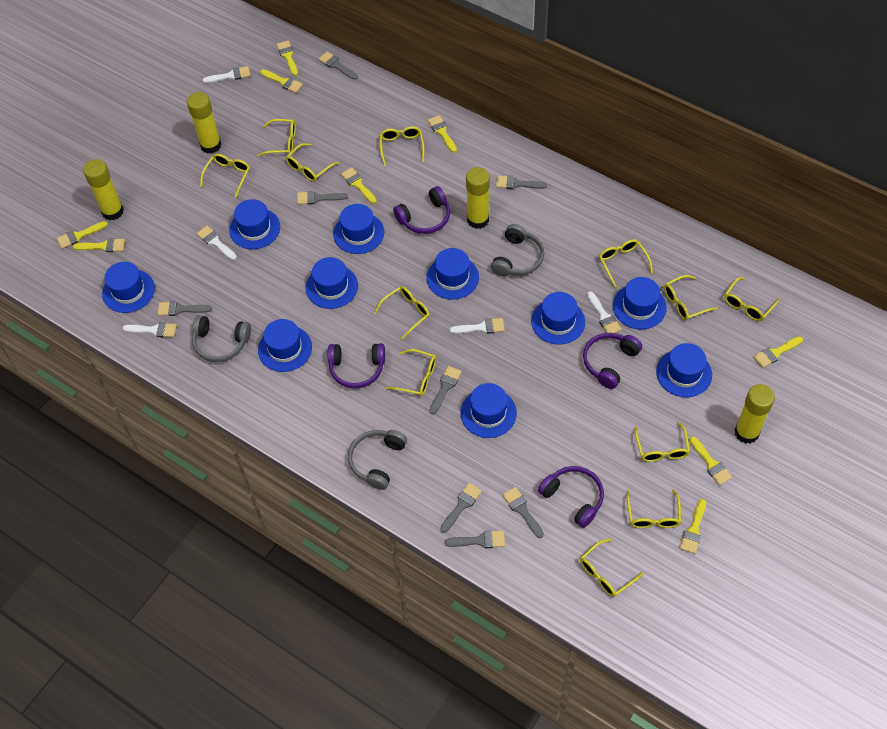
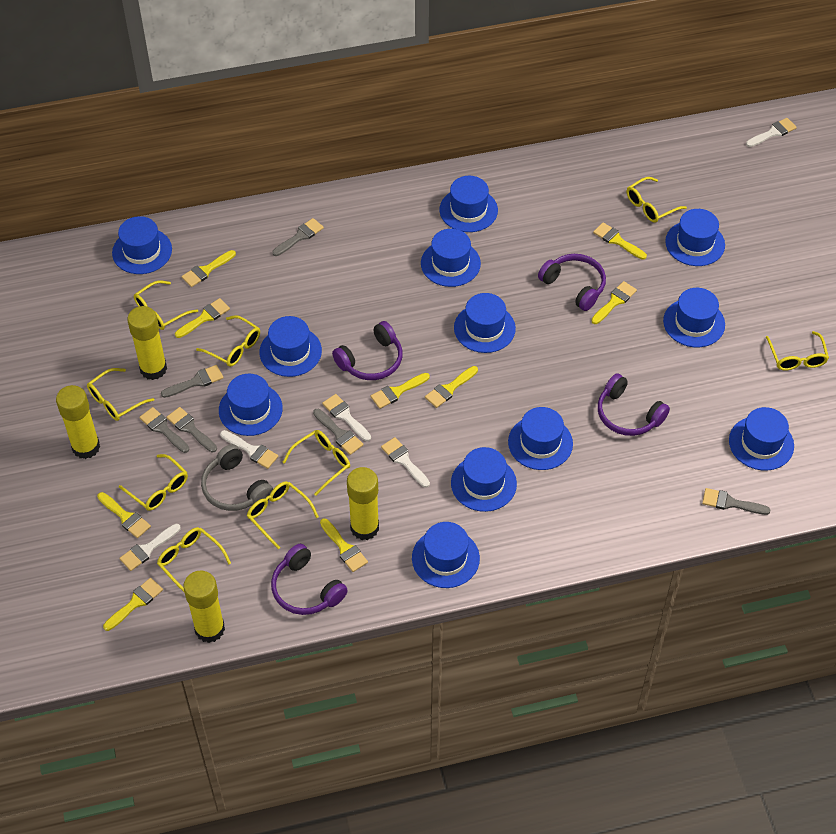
blue hat: [102,262,155,313] [229,199,280,249] [258,319,312,372] [306,257,358,309] [333,204,384,254] [426,248,479,300] [460,383,517,438] [531,292,585,345] [613,277,667,329] [656,343,712,397] = 10 -> [112,216,172,274] [219,374,283,436] [259,316,322,377] [412,522,480,588] [421,229,481,287] [439,176,498,232] [451,447,517,512] [454,293,516,353] [508,407,573,470] [663,288,725,347] [665,209,725,266] [729,407,794,471] = 12
grey brush: [157,301,212,316] [297,191,348,205] [319,52,358,80] [429,366,462,414] [440,483,482,533] [445,531,505,548] [496,176,547,189] [502,487,544,538] = 8 -> [139,407,189,453] [161,365,223,398] [167,407,217,452] [272,218,324,256] [313,409,363,455] [702,488,771,515] = 6
grey headphones: [192,315,251,362] [348,430,407,490] [491,224,544,277] = 3 -> [201,444,273,511] = 1
yellow glasses: [200,154,250,197] [257,119,296,156] [286,143,339,182] [374,286,430,340] [380,126,425,166] [386,349,436,396] [580,539,644,597] [599,239,653,288] [627,489,681,528] [634,422,690,462] [664,275,718,320] [724,277,780,321] = 12 -> [87,368,154,421] [119,454,188,511] [134,280,198,330] [157,527,231,593] [196,315,260,367] [247,481,319,549] [282,430,350,496] [627,177,687,222] [766,331,829,371] = 9

